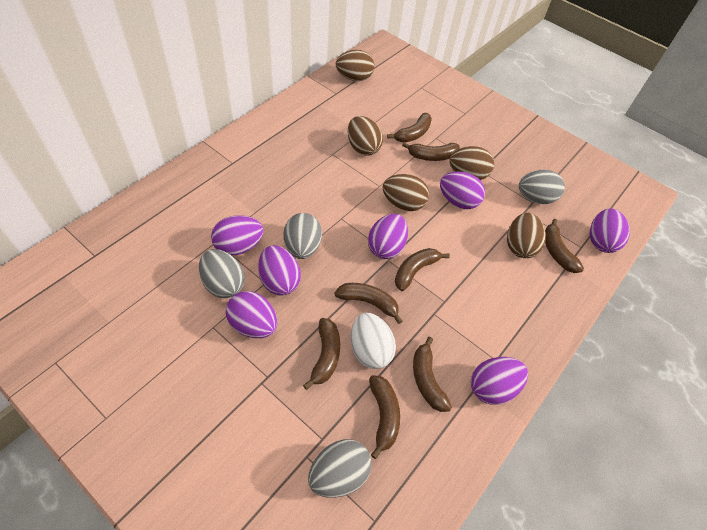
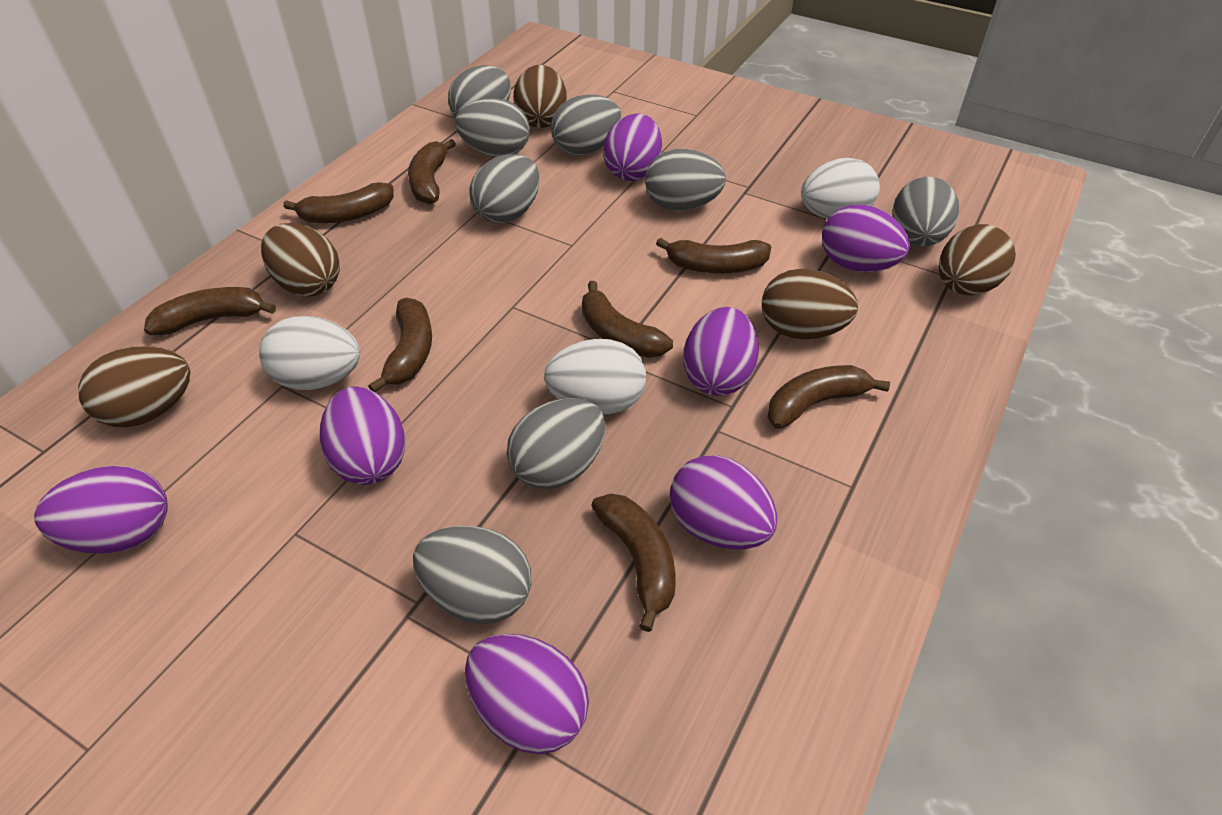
grey egg: [199,249,245,298] [283,213,322,259] [308,439,372,498] [519,170,565,204] = 4 -> [413,526,532,624] [448,65,511,117] [455,98,530,157] [469,154,540,223] [507,398,606,490] [551,95,621,155] [645,149,726,211] [893,177,959,246] = 8
white egg: [351,313,396,369] = 1 -> [259,316,360,390] [544,339,646,415] [801,158,880,219] = 3

